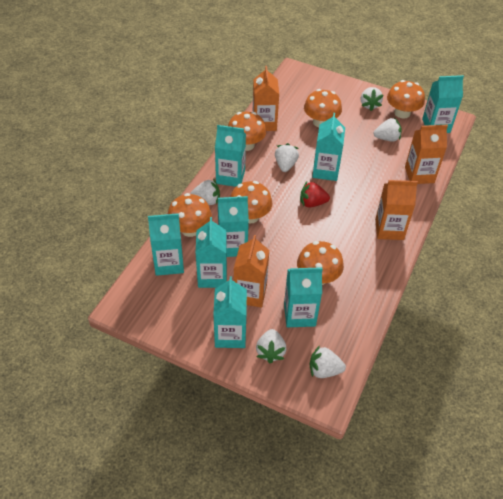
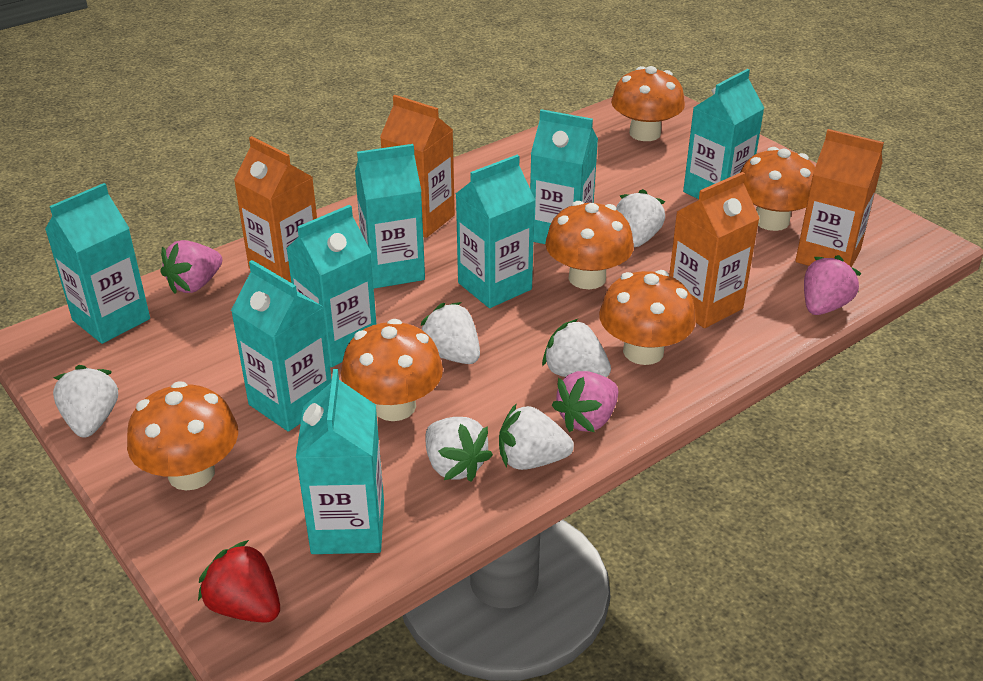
pink strawberry: none = 0 -> [161,240,222,294] [552,371,618,432] [804,255,862,315] = 3

